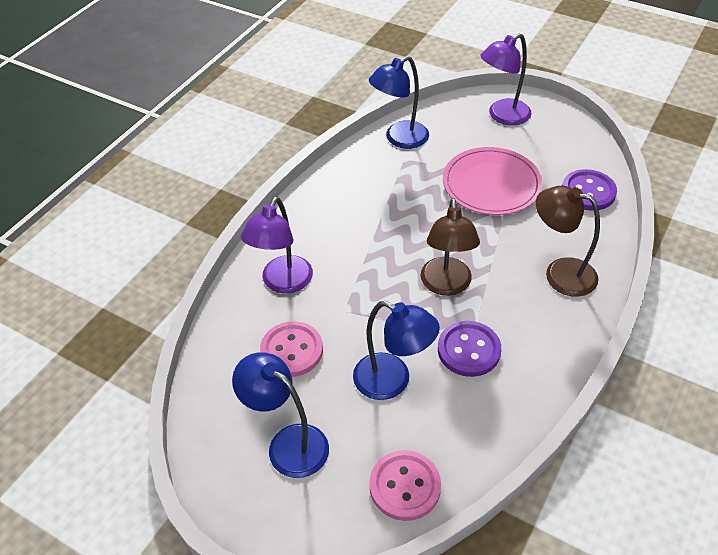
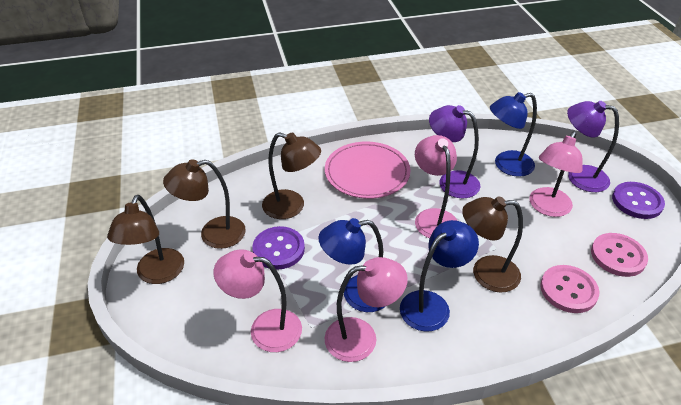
brown lamp: [420,198,480,296] [536,186,600,297] = 2 -> [107,195,184,284] [163,159,246,249] [262,132,321,219] [462,196,523,293] = 4
pink lamp: none = 0 -> [214,249,302,352] [325,257,408,362] [415,135,457,238] [529,131,583,217] = 4

